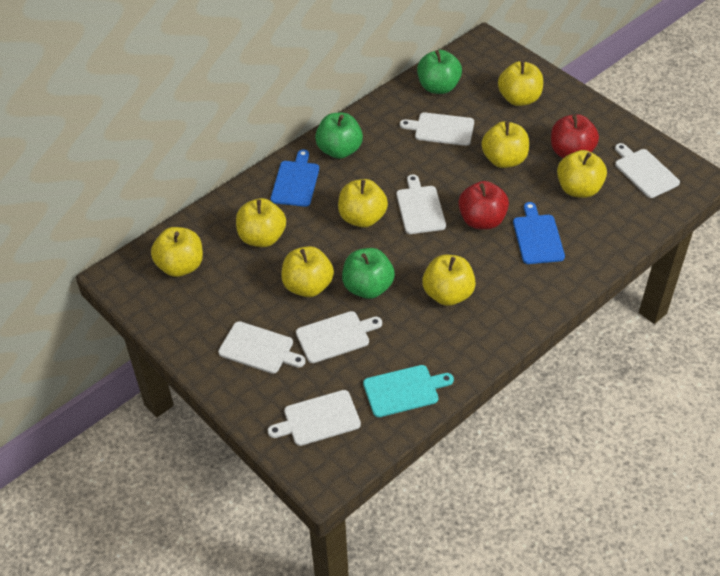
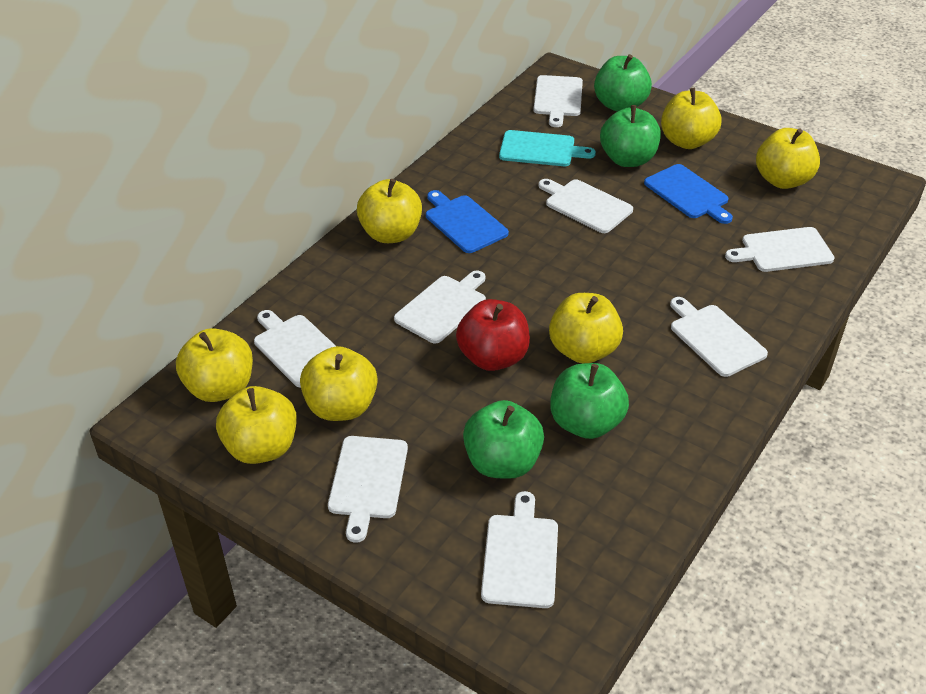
green apple: [315,113,363,159] [342,248,395,299] [417,50,462,94] = 3 -> [463,400,544,479] [550,363,629,439] [594,54,652,112] [600,105,661,167] = 4
red apple: [458,181,509,230] [551,114,599,158] = 2 -> [456,299,530,371] = 1
white cutting board: [218,321,306,374] [268,390,361,446] [296,311,382,363] [396,174,446,234] [400,112,474,146] [615,143,680,198] = 6 -> [254,310,336,388] [328,436,408,543] [394,271,486,344] [481,491,558,608] [533,75,583,127] [538,179,633,233] [670,297,768,377] [725,227,835,272] = 8
yellow apple: [151,227,203,277] [236,198,286,247] [281,246,334,297] [338,179,388,228] [422,255,476,306] [481,121,529,168] [498,61,543,106] [557,150,607,198] = 8 -> [176,328,253,402] [216,386,297,464] [300,346,378,421] [357,179,422,243] [549,293,623,363] [661,88,721,149] [756,128,820,189] = 7

